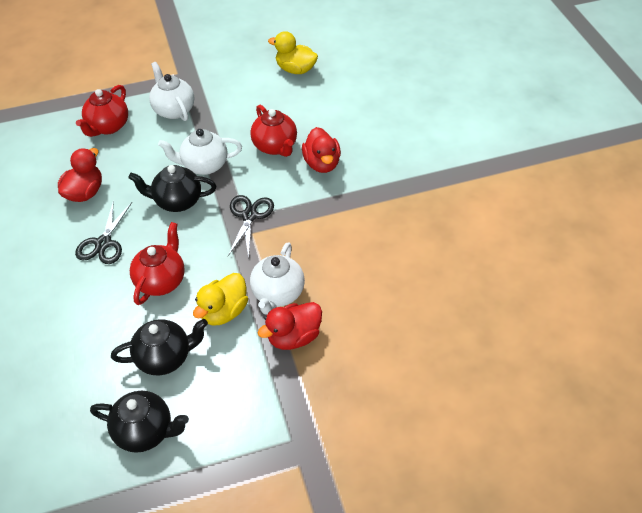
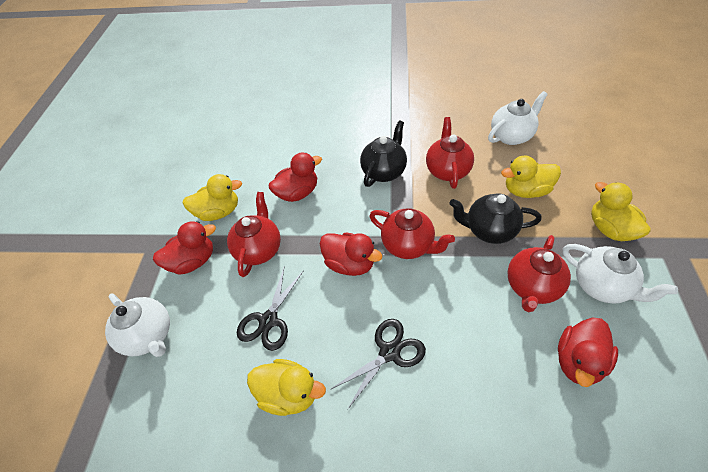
black teapot: [90,391,189,453] [111,319,208,375] [128,165,216,212] = 3 -> [360,120,407,187] [450,193,542,244] = 2
red duck: [58,148,102,202] [257,302,322,350] [302,127,341,173] = 3 -> [153,221,216,275] [268,152,322,202] [320,233,383,276] [558,318,618,387] = 4
red teapot: [76,85,128,137] [130,222,185,305] [250,105,297,157] = 3 -> [227,192,281,277] [369,208,455,259] [426,117,474,189] [507,235,571,312] = 4
yellow duck: [193,273,248,325] [268,31,318,74] = 2 -> [183,174,242,221] [247,359,326,416] [501,156,561,198] [591,182,651,241] = 4

